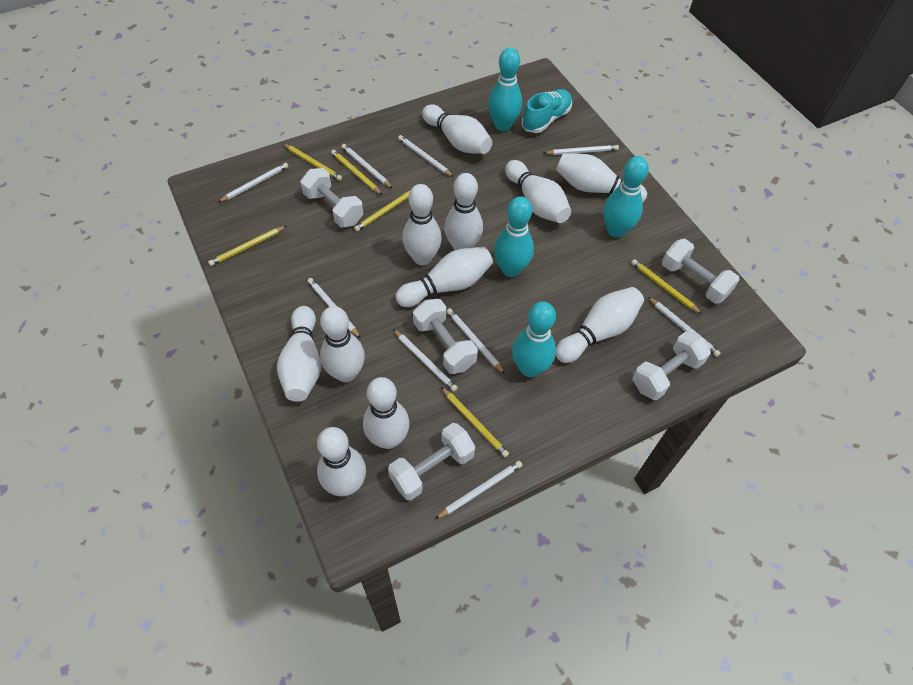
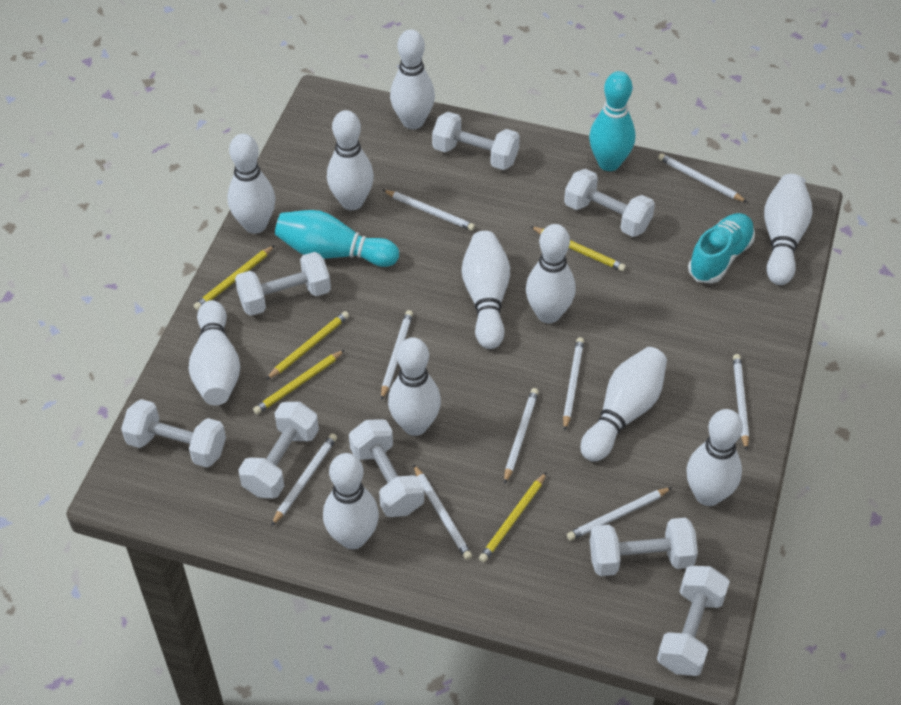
turquoise bowling pin: [488,48,522,131] [494,196,534,277] [512,302,556,377] [603,156,649,237] = 4 -> [275,210,399,267] [589,71,635,171] = 2
white dumbbell: [300,168,363,228] [388,423,475,501] [413,299,478,374] [632,331,711,400] [662,239,740,304] = 5 -> [121,399,226,468] [235,252,331,316] [238,402,319,498] [349,419,424,517] [432,112,520,170] [564,169,655,237] [590,518,698,576] [657,566,730,676] = 8
yellow pencil: [208,226,287,266] [283,144,342,181] [331,150,382,195] [354,191,410,232] [441,387,509,457] [631,259,702,314] = 6 -> [194,245,275,310] [253,350,345,414] [266,311,349,380] [479,472,547,563] [530,226,626,271] = 5

